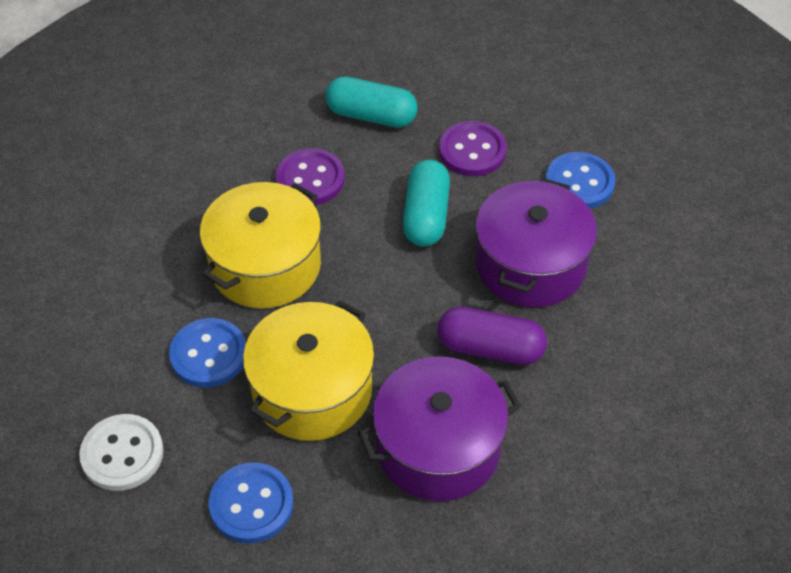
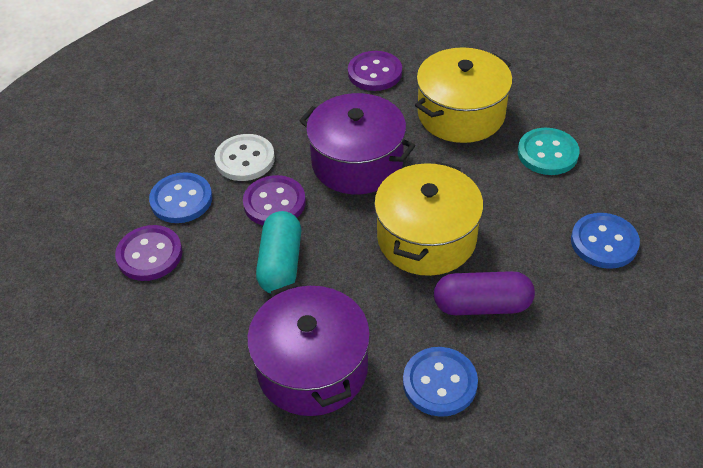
purple button: [275,148,345,205] [439,121,507,176] = 2 -> [115,225,182,281] [243,175,306,226] [348,51,402,91] = 3
turquoise button: none = 0 -> [518,128,580,175] = 1
turquoise capsule: [325,76,418,128] [403,160,450,247] = 2 -> [256,211,301,293] = 1

